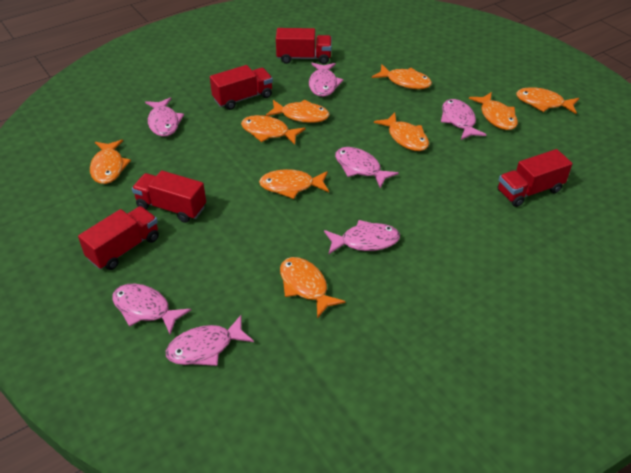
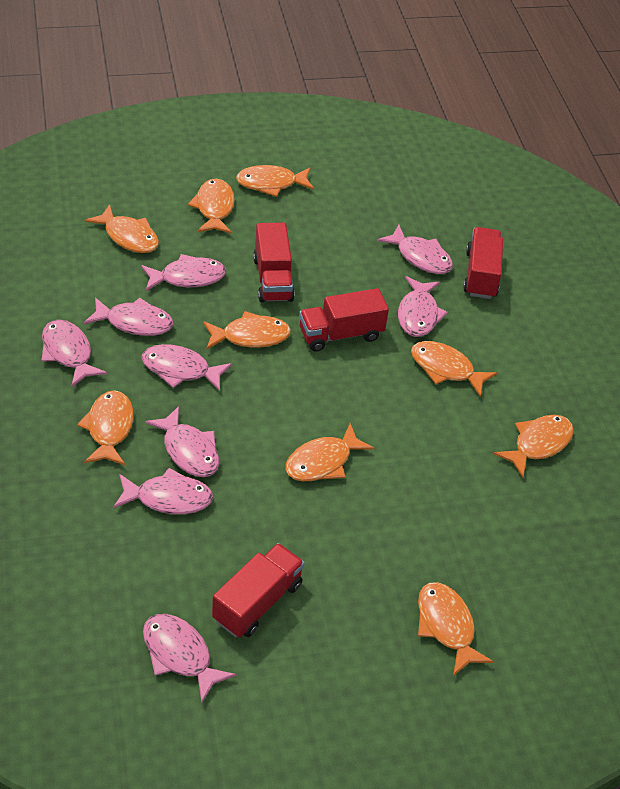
pink fish: [112,284,191,335] [145,97,184,136] [166,315,254,366] [309,63,344,97] [324,220,400,254] [335,147,399,188] [441,99,486,140] = 7 -> [41,320,107,387] [84,297,173,336] [113,468,213,514] [141,254,226,291] [141,344,232,391] [143,614,236,703] [145,406,219,477] [377,225,453,274] [398,276,448,337] = 9
red truck: [78,206,159,270] [132,170,206,223] [210,65,273,110] [276,28,332,64] [498,149,572,207] = 5 -> [212,543,305,637] [253,222,295,303] [299,288,389,352] [463,227,503,299] = 4

